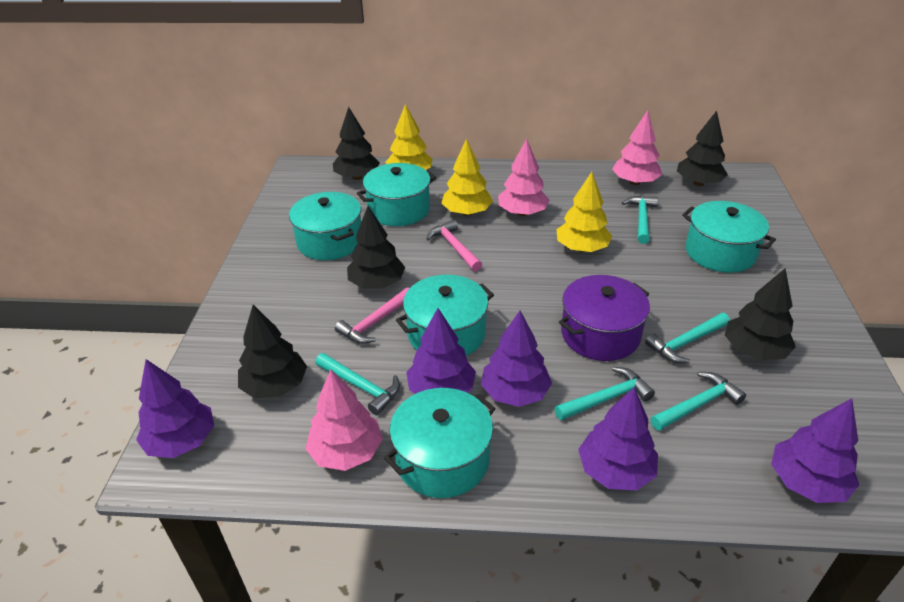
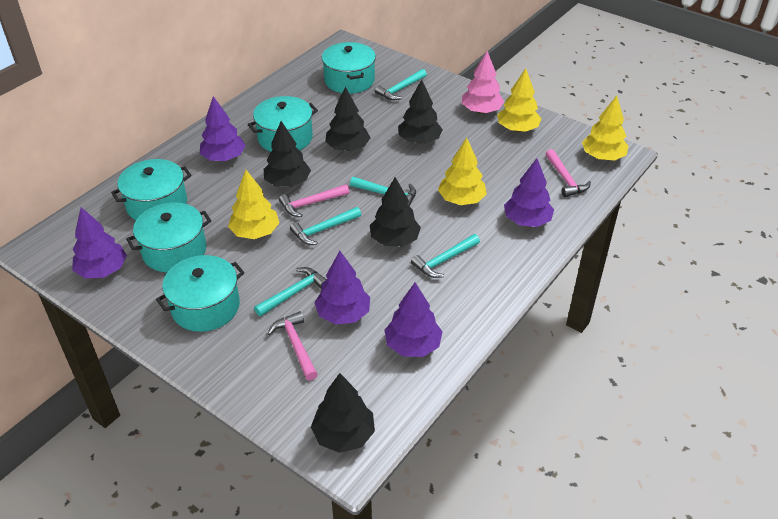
pink hammer: [335,288,410,344] [426,220,482,271] = 2 -> [267,311,318,381] [279,184,350,217] [546,149,591,197] = 3
pink tree: [305,370,383,471] [498,139,549,216] [612,110,662,185] = 3 -> [462,51,505,114] = 1
purple pot: [559,275,650,361] = 1 -> none = 0
yellow tree: [386,104,433,170] [441,138,493,216] [556,172,612,252] = 3 -> [228,170,280,239] [438,137,487,205] [497,68,542,132] [582,96,628,160] = 4

